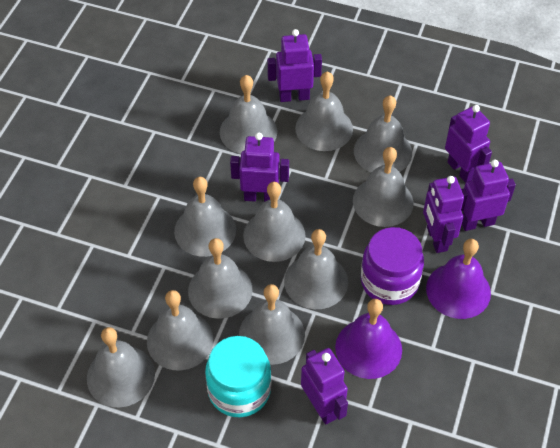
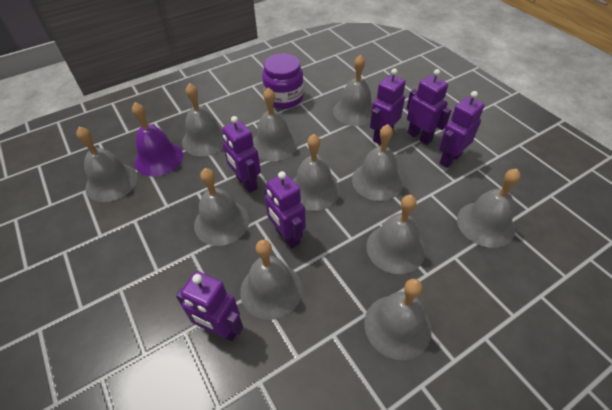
purple bell: [335,299,402,379] [426,239,491,319] = 2 -> [132,102,183,176] = 1
turquoise jar: [205,336,271,417] = 1 -> none = 0

